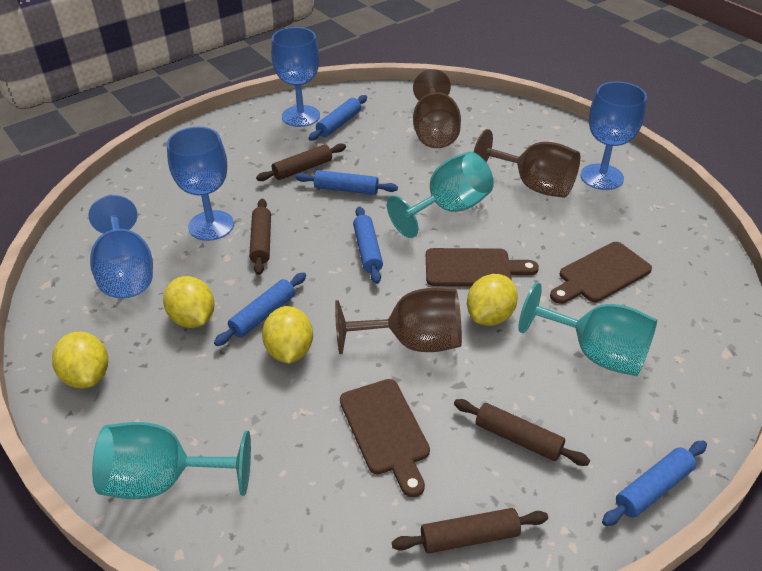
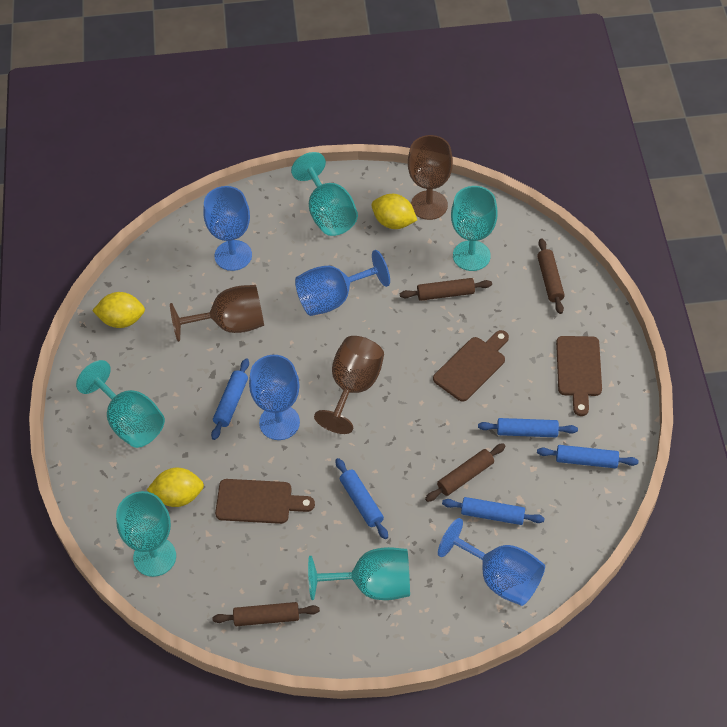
turquoise goblet: [92,422,251,499] [387,152,494,238] [518,283,657,376] = 3 -> [76,360,165,448] [116,491,176,577] [291,152,358,236] [308,547,410,600] [451,186,497,271] = 5
yellow lemon: [52,332,108,389] [163,276,215,328] [262,306,313,363] [467,274,518,326] = 4 -> [92,292,145,328] [147,468,204,507] [371,194,417,229] = 3

